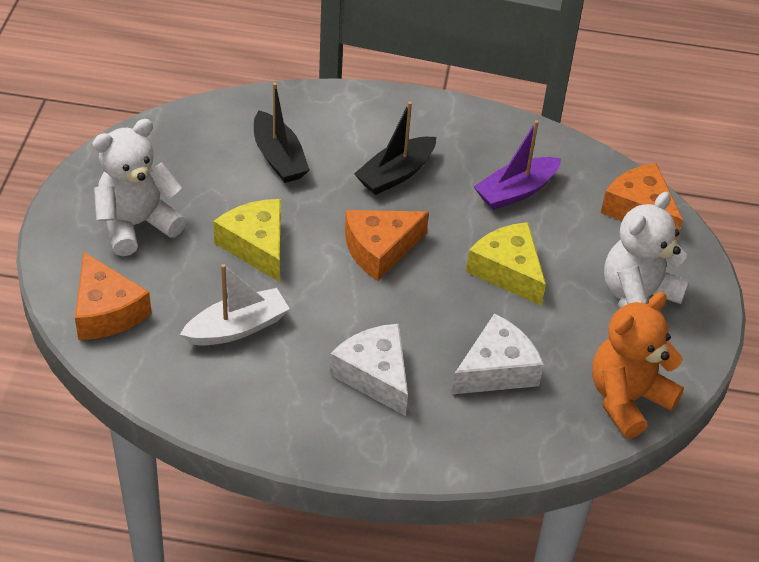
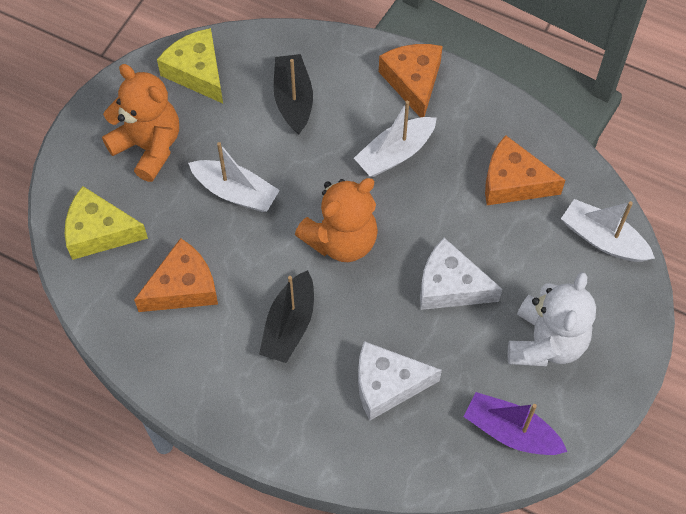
orange teddy bear: [592,292,684,439] = 1 -> [102,64,179,182] [295,178,378,262] = 2
white boat: [180,264,290,346] = 1 -> [188,142,280,212] [354,101,437,177] [561,199,655,262] = 3
white teddy bear: [92,119,186,256] [604,192,689,309] = 2 -> [508,272,596,366] = 1

